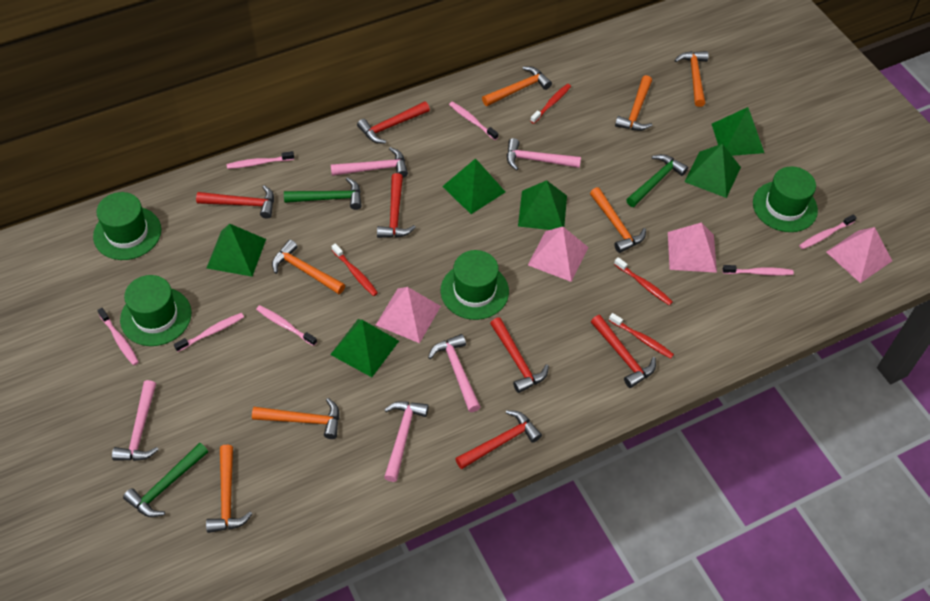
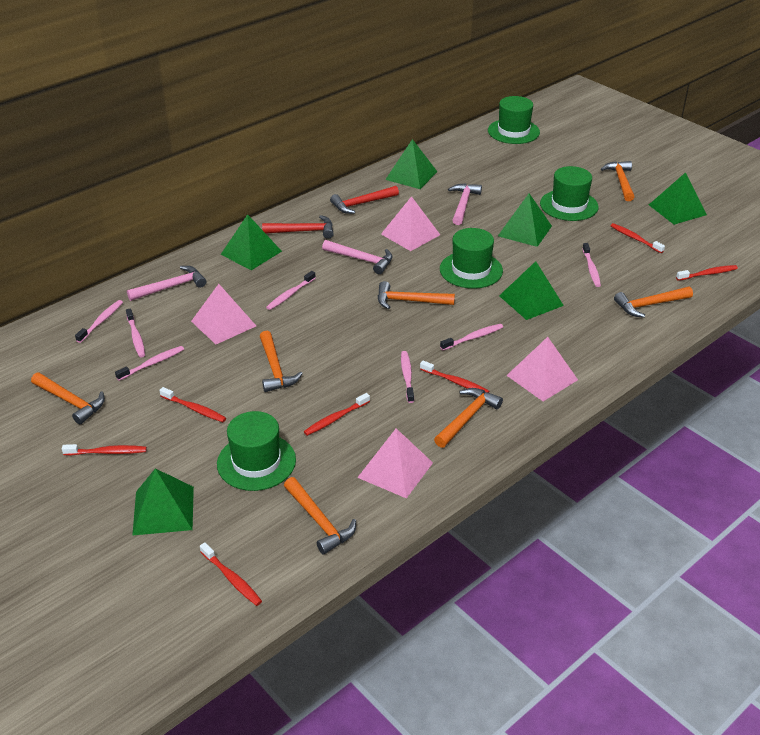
green hammer: [123,443,208,517] [284,177,362,210] [626,154,688,207] = 3 -> none = 0
pink hammer: [112,380,159,461] [331,147,408,178] [384,401,429,482] [428,334,481,412] [507,138,581,170] = 5 -> [127,266,206,301] [322,240,392,274] [448,184,482,225] = 3
red hammer: [196,185,274,219] [357,101,430,143] [377,173,416,238] [455,410,542,469] [490,317,549,393] [591,315,656,388] = 6 -> [262,215,334,239] [330,186,399,214] = 2
red toothbrush: [332,243,378,296] [530,84,571,124] [609,313,674,358] [614,257,673,306] = 4 -> [62,444,147,456] [159,387,226,422] [200,542,262,606] [304,393,370,436] [420,361,489,393] [610,223,665,253] [676,265,738,281] = 7

